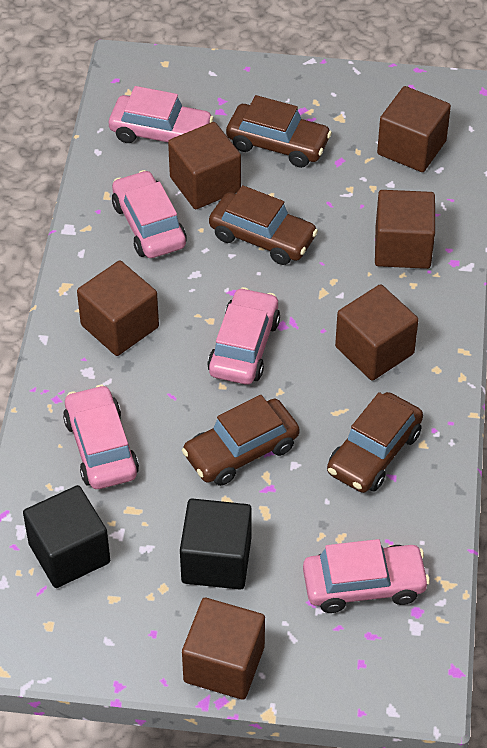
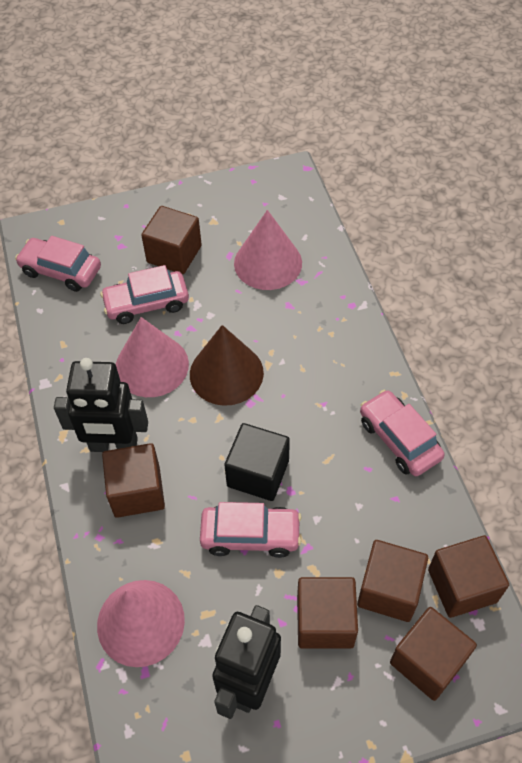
black cube: [23,485,110,588] [180,498,252,590] = 2 -> [224,423,290,501] = 1
black robot: none = 0 -> [54,358,148,452] [212,605,281,719] = 2
brown car: [182,395,300,486] [209,185,318,265] [226,95,332,168] [327,392,423,493] = 4 -> none = 0
brown cone: none = 0 -> [190,325,264,406] = 1
pink car: [63,384,139,489] [109,86,214,143] [112,170,187,258] [207,287,280,385] [303,539,430,613] = 5 -> [15,236,101,292] [100,265,189,324] [200,502,302,558] [360,390,445,476] = 4
pink cone: none = 0 -> [97,580,185,667] [116,317,189,397] [234,210,302,290] = 3

